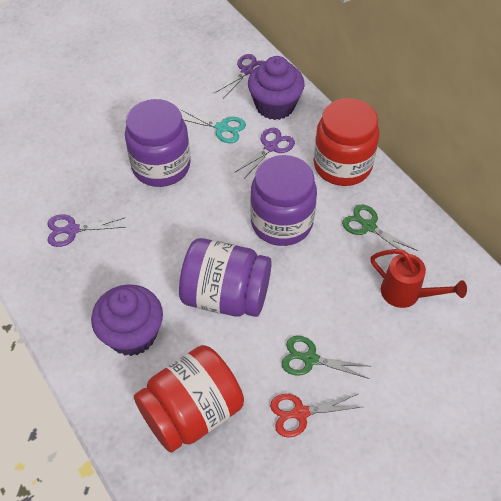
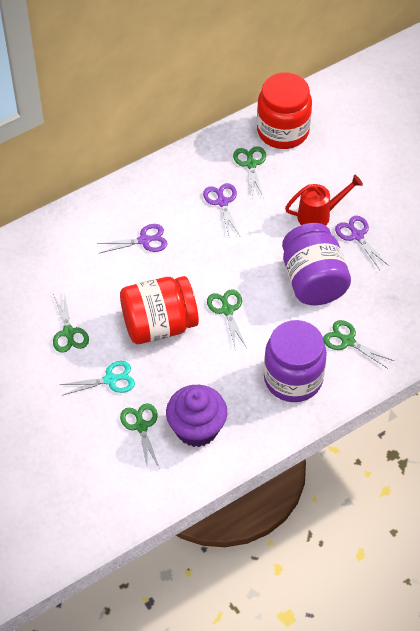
green scissors: [281,336,369,379] [342,205,418,251] = 2 -> [53,291,89,353] [120,403,160,471] [207,289,247,351] [233,146,266,198] [323,320,394,369] = 5
purple cupcake: [91,284,163,356] [248,56,305,120] = 2 -> [166,385,227,447] = 1
purple jar: [125,99,191,187] [179,238,272,317] [250,155,317,246] = 3 -> [264,320,327,402] [282,223,351,305] = 2
red scissors: [270,394,361,437] = 1 -> none = 0

